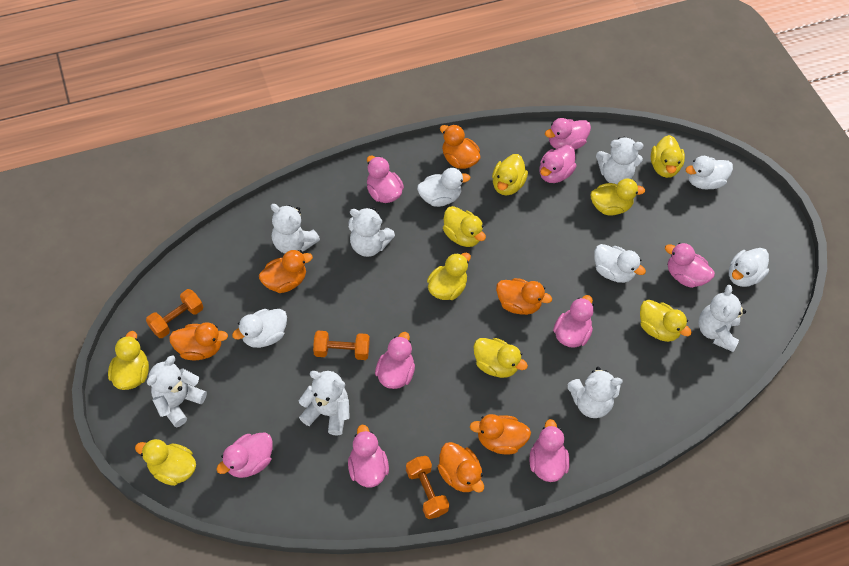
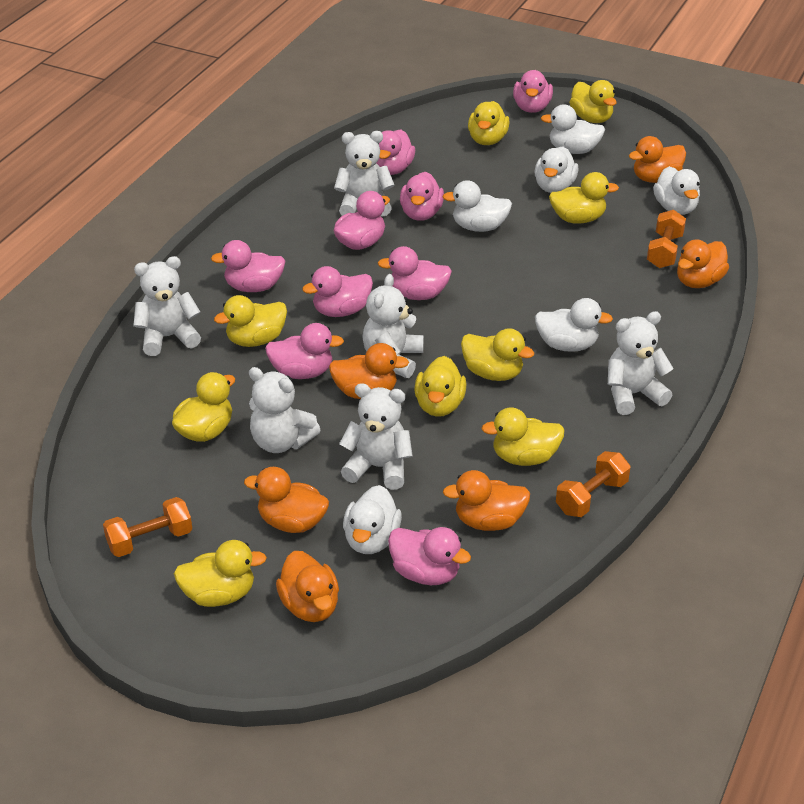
white duck: [232,309,287,348] [417,168,470,207] [594,244,646,283] [686,156,733,189] [729,248,769,287] = 5 -> [343,485,402,554] [442,180,512,232] [534,146,579,193] [535,298,613,352] [541,104,605,154] [653,167,700,215] = 6
white teddy bear: [147,356,207,427] [271,204,320,254] [299,371,350,436] [348,207,395,257] [567,367,623,418] [596,137,643,184] [698,285,746,352] = 7 -> [133,256,201,356] [249,367,321,453] [334,131,394,217] [339,383,413,490] [363,274,423,378] [608,311,674,415] = 6

